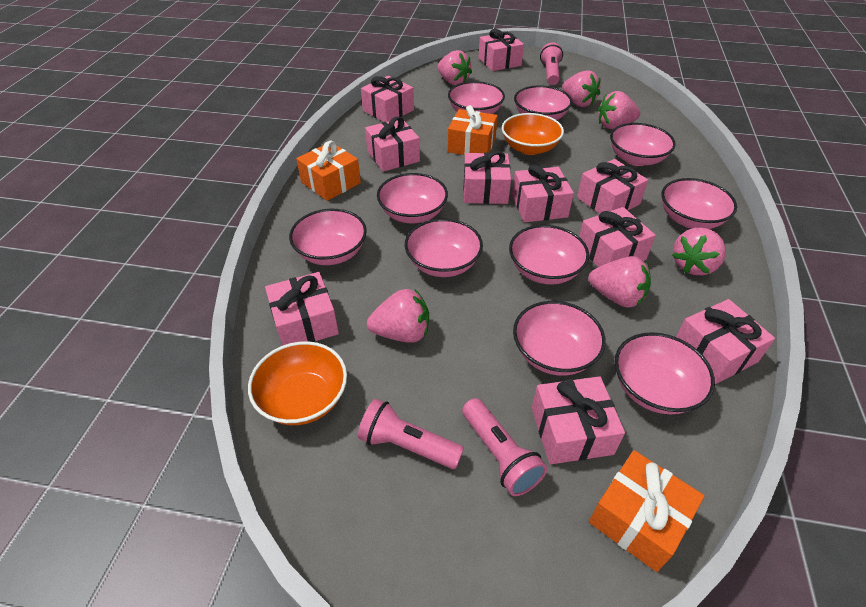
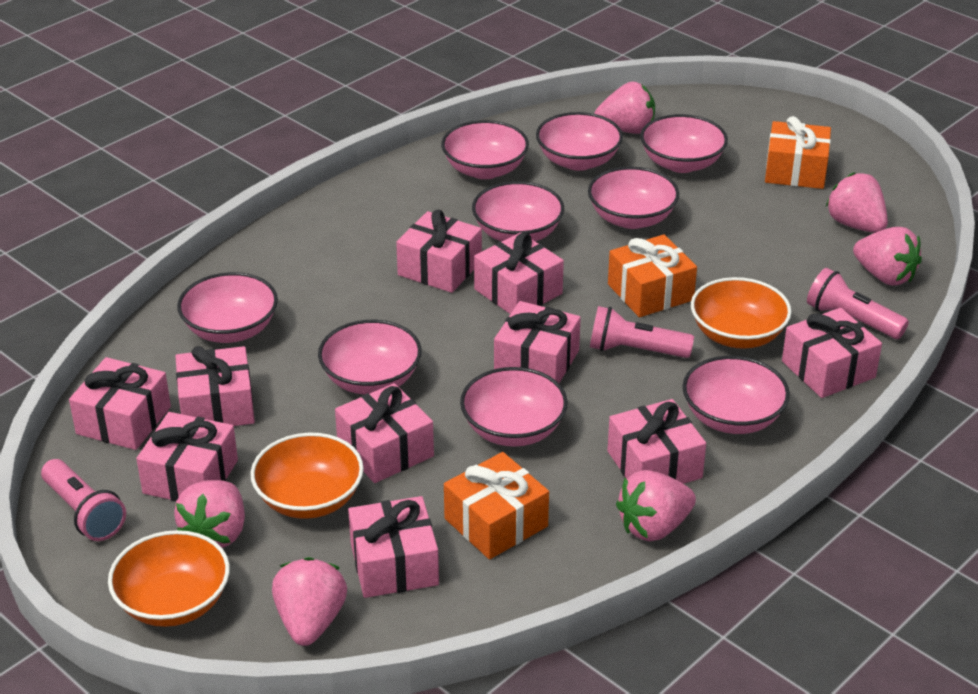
orange bowl: [248,341,347,425] [502,113,564,155] = 2 -> [108,530,230,627] [250,433,364,519] [691,277,792,349] = 3
pink bowl: [289,209,367,265] [377,173,448,223] [405,219,483,277] [448,81,505,114] [509,225,589,285] [513,301,606,375] [514,85,572,120] [610,123,676,166] [615,332,715,414] [661,178,737,229] = 10 -> [177,272,278,343] [318,320,422,394] [441,120,529,179] [460,367,568,447] [472,181,564,242] [536,112,623,171] [588,167,679,229] [640,114,728,173] [682,356,790,434] = 9

